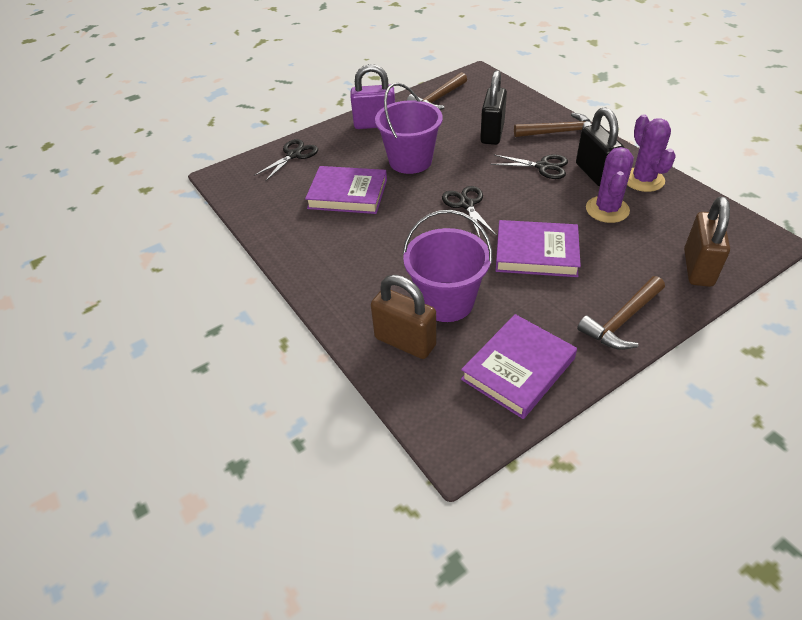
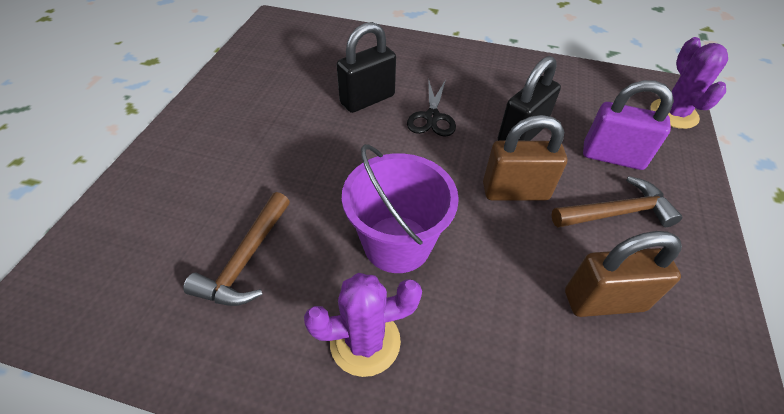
black scissors: [254,139,318,182] [442,186,496,238] [491,154,568,179] = 3 -> [407,78,456,137] = 1
brown hammer: [407,72,467,110] [514,113,592,137] [577,276,665,350] = 3 -> [183,192,290,306] [552,176,683,228] = 2
purple book: [305,166,387,214] [461,314,577,419] [496,220,581,277] = 3 -> none = 0
purple bucket: [375,83,443,174] [403,210,492,322] = 2 -> [342,144,459,273] = 1

